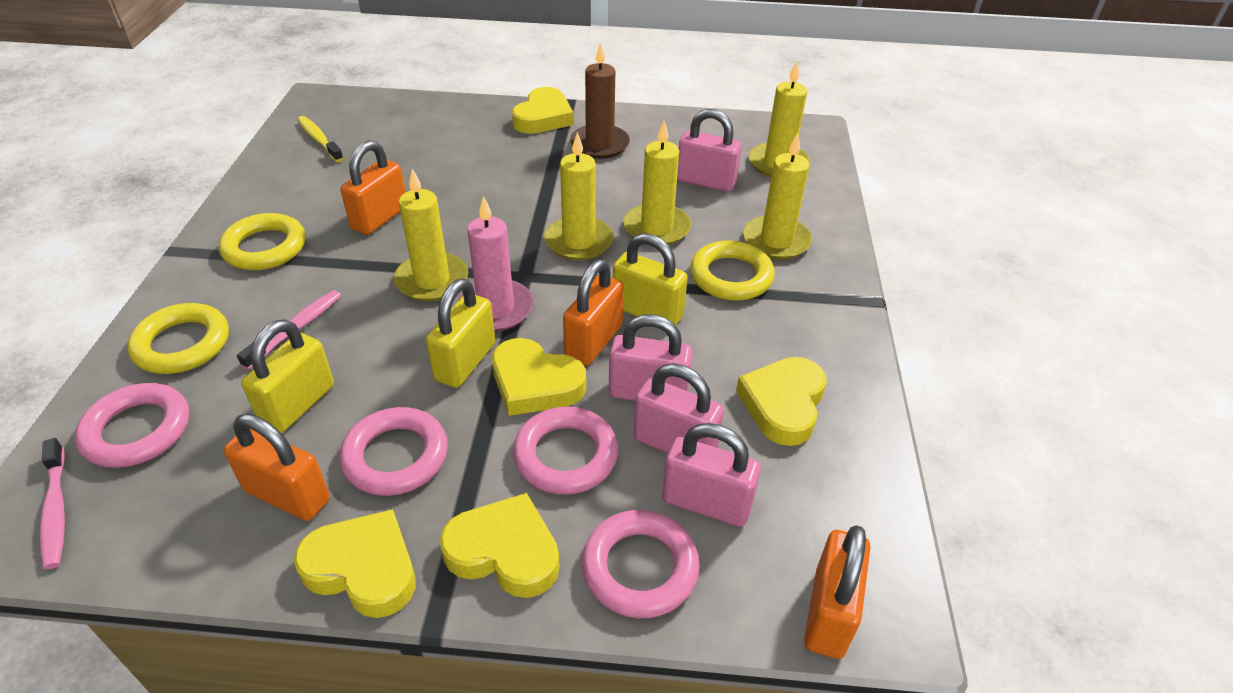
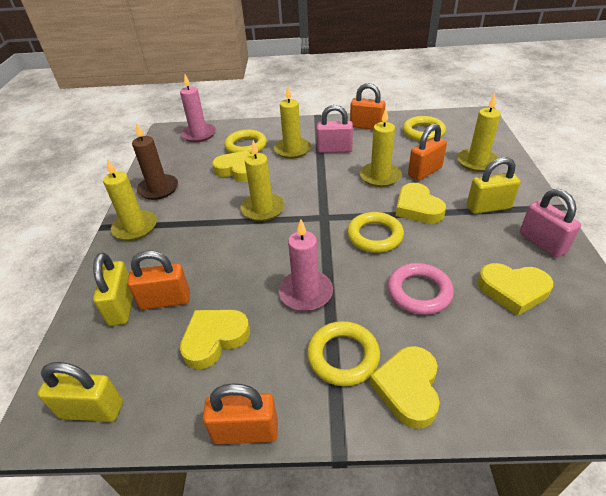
pink candle: [458,196,534,331] = 1 -> [180,75,216,142] [279,220,333,311] = 2
pink padlock: [609,314,693,401] [633,363,724,453] [662,423,761,527] [677,109,742,192] = 4 -> [316,105,353,153] [520,189,581,258] = 2
pink ring: [75,383,189,468] [339,407,448,496] [513,406,618,495] [582,510,700,618] = 4 -> [388,263,454,315] = 1
pink toothbrush: [40,438,65,570] [237,290,341,370] = 2 -> none = 0
yellow ring: [127,303,229,374] [219,213,305,270] [690,240,775,301] = 3 -> [224,130,267,154] [307,321,380,386] [347,212,404,253] [402,116,446,141] = 4
yellow toothbrush: [297,116,344,162] = 1 -> none = 0

